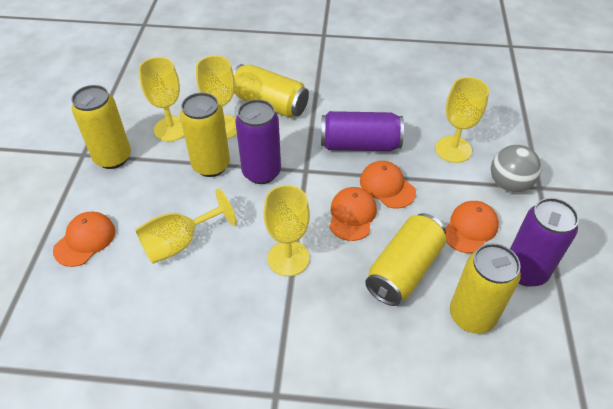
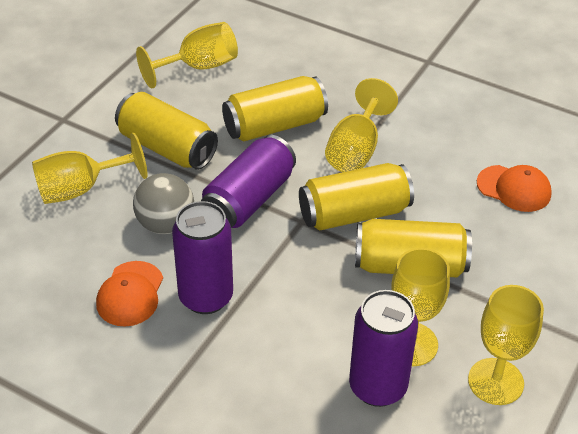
orange cap: [53,212,115,267] [329,187,377,241] [360,161,416,209] [445,201,499,253] = 4 -> [96,261,163,327] [477,165,552,212] = 2
yellow can: [72,85,131,169] [180,92,230,177] [233,64,309,118] [365,213,446,306] [450,243,521,334] = 5 -> [115,92,218,170] [222,76,328,141] [299,163,414,230] [355,219,472,278] = 4

